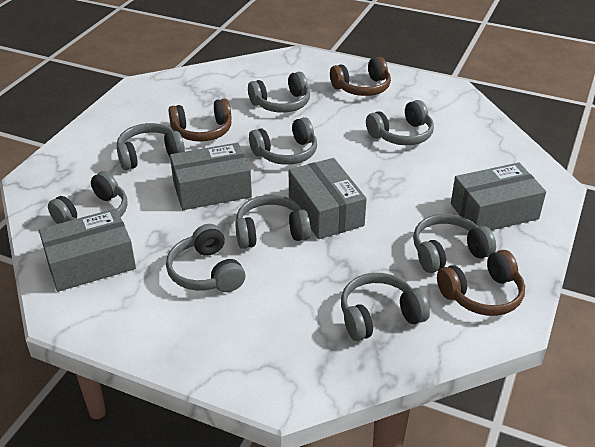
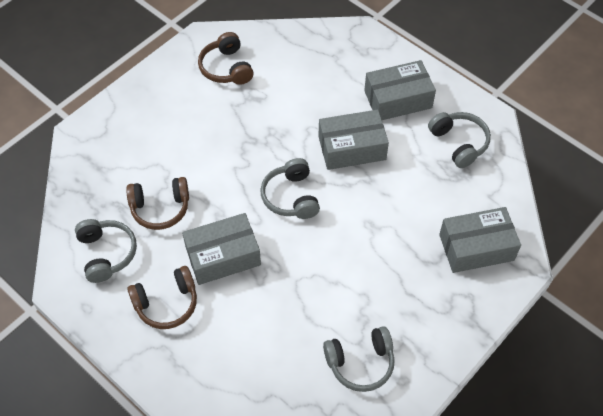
grey headphones: [48,171,128,224] [117,123,185,170] [166,224,245,292] [235,195,311,249] [248,72,310,113] [249,117,317,165] [341,273,430,341] [366,100,434,145] [413,214,496,273] = 9 -> [75,219,137,283] [260,158,320,219] [323,326,395,392] [428,112,491,168] = 4

